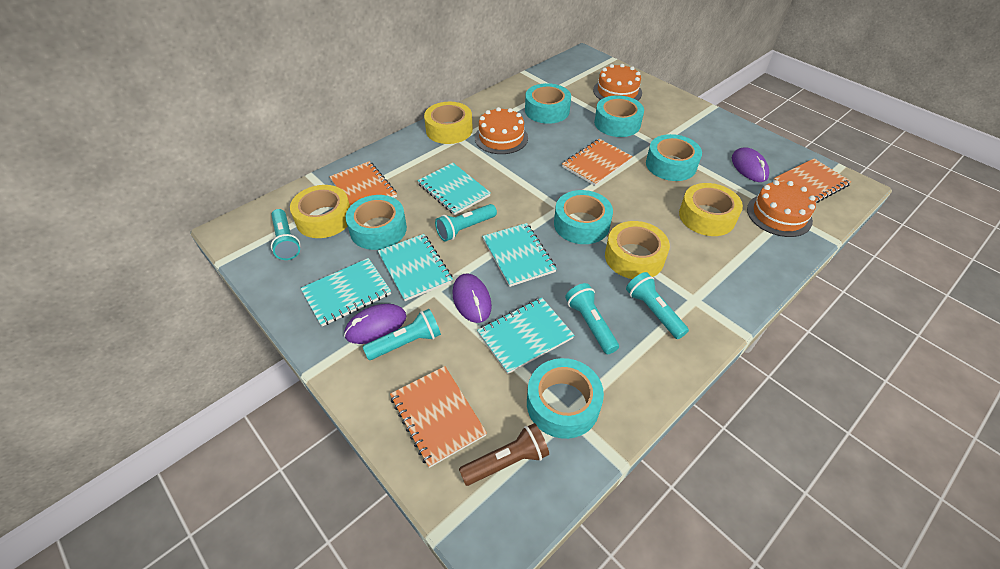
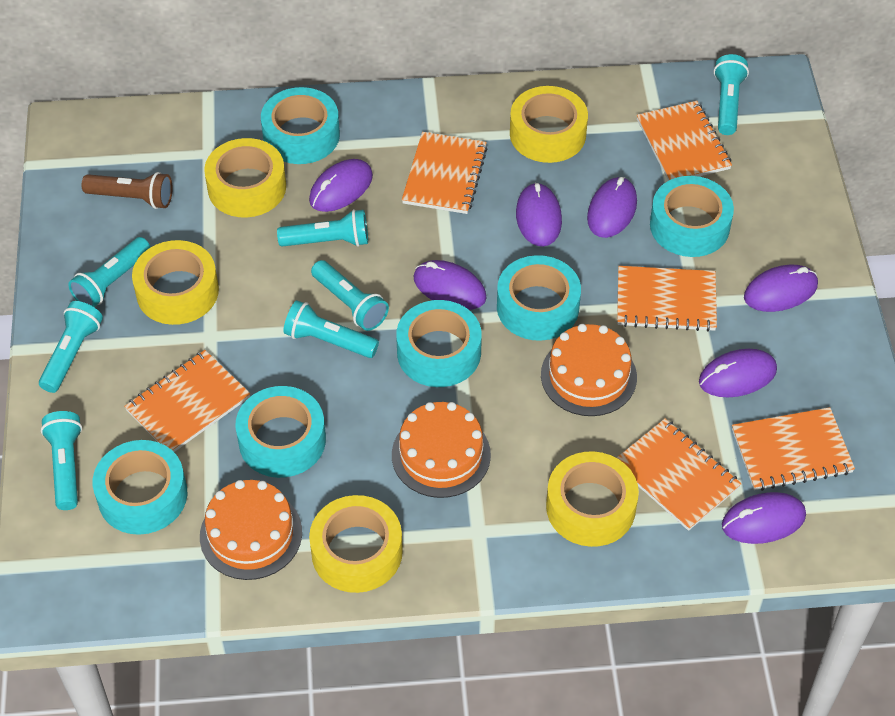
orange notebook: [329,161,397,206] [390,366,487,468] [562,139,633,186] [773,158,852,203] = 4 -> [124,350,250,452] [402,132,488,214] [617,266,717,332] [617,418,742,531] [637,101,732,181] [732,407,855,491] = 6
purple mouse: [344,304,406,344] [453,273,492,323] [732,147,769,182] = 3 -> [309,159,373,212] [414,260,487,310] [516,183,562,247] [587,177,637,238] [699,349,777,397] [722,492,806,544] [744,265,818,312] = 7
turquoise flashlight: [271,209,300,260] [363,309,441,360] [435,204,497,242] [565,283,619,354] [626,272,689,339] = 5 -> [39,301,103,393] [41,411,82,510] [68,237,151,307] [277,209,368,247] [283,300,379,358] [311,260,389,331] [714,54,749,135] = 7
turquoise notebook: [300,258,391,326] [378,234,453,301] [417,163,491,215] [477,297,575,374] [482,223,557,287] = 5 -> none = 0
yellow tape: [290,185,350,238] [424,102,473,144] [605,221,670,279] [679,183,743,236] = 4 -> [132,240,219,325] [204,138,286,218] [309,495,403,593] [510,86,588,163] [546,451,639,547] = 5

